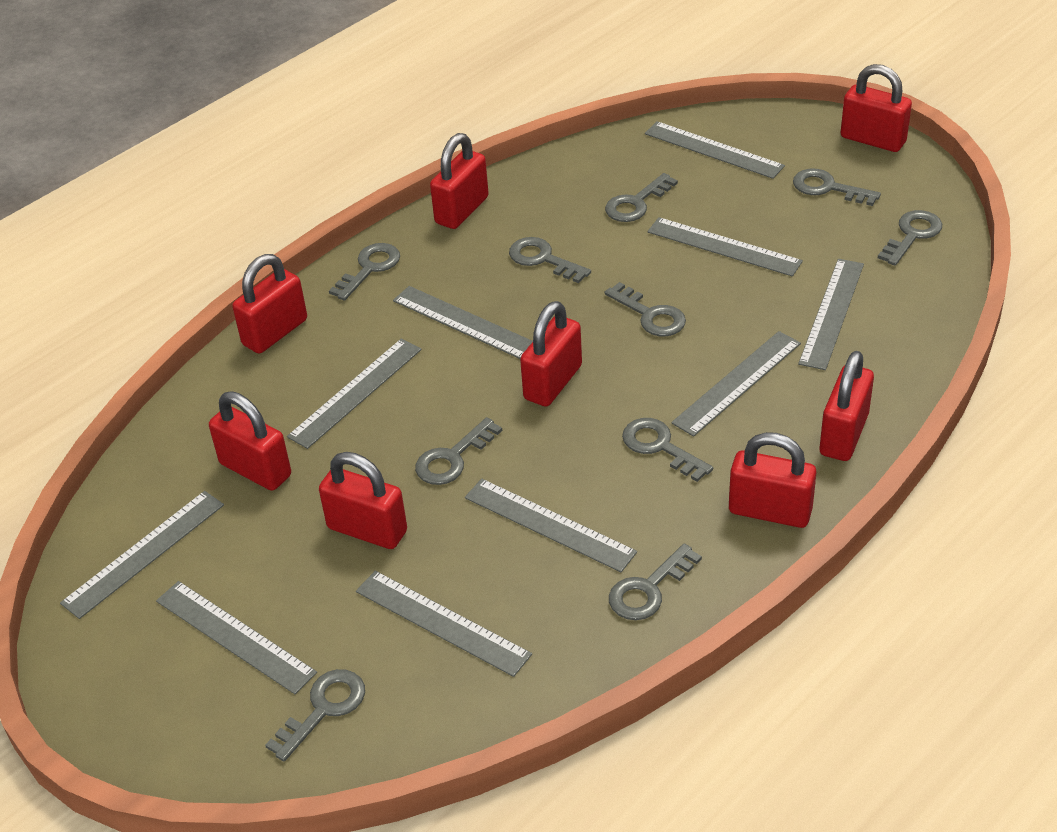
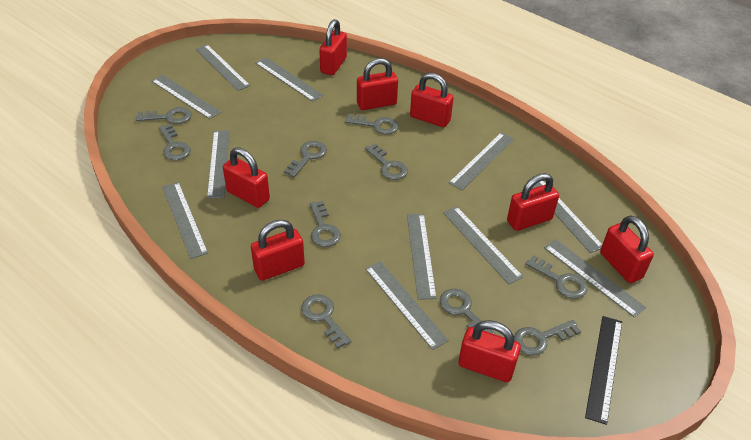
black ruler: none = 0 -> [585,316,622,425] = 1
grey ruler: [60,491,224,619] [156,581,317,694] [287,339,422,449] [356,571,532,677] [393,286,533,359] [465,479,637,572] [645,121,785,179] [647,217,803,276] [671,331,801,437] [798,259,864,370] = 10 -> [151,75,221,119] [162,182,208,259] [196,44,250,91] [207,130,230,199] [255,57,323,102] [365,261,449,350] [407,214,437,300] [443,206,523,284] [449,133,514,190] [532,181,602,253] [544,239,646,318] = 11

